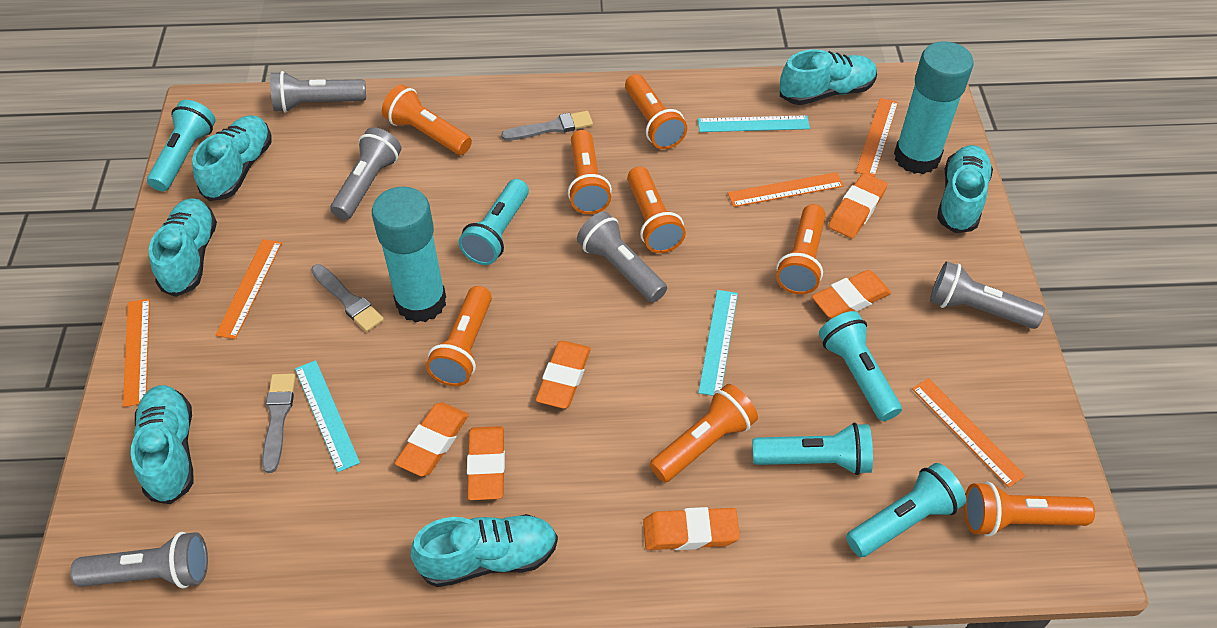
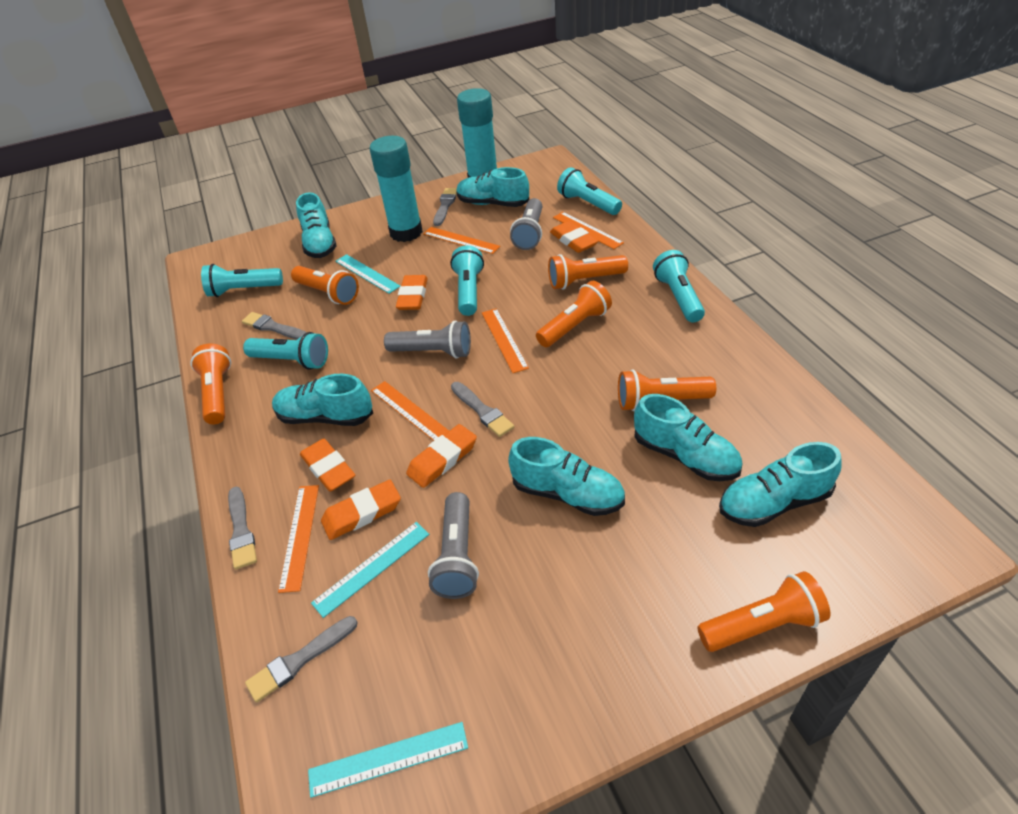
grey brush: [262,373,296,473] [311,264,384,332] [501,111,593,141] = 3 -> [228,487,257,570] [242,312,307,340] [245,616,358,702] [433,188,457,226] [451,382,514,437] = 5
grey flashlight: [70,532,208,589] [270,71,366,113] [330,127,401,220] [577,212,667,302] [930,261,1045,329] = 5 -> [384,320,471,358] [428,492,479,599] [510,198,542,250] = 3
orange eraser: [395,403,469,476] [467,426,505,500] [536,341,591,409] [643,507,740,550] [812,270,891,319] [828,173,888,238] = 6 -> [300,439,355,492] [321,480,401,540] [396,275,428,310] [406,424,477,488] [550,221,598,253] = 5
orange flashlight: [382,85,472,155] [426,286,492,386] [568,130,612,214] [625,74,687,149] [627,166,686,253] [650,384,758,482] [776,204,826,295] [964,482,1095,537] = 8 -> [190,344,231,424] [291,266,359,305] [536,281,612,347] [548,254,628,289] [618,369,716,411] [697,571,831,652] = 6

